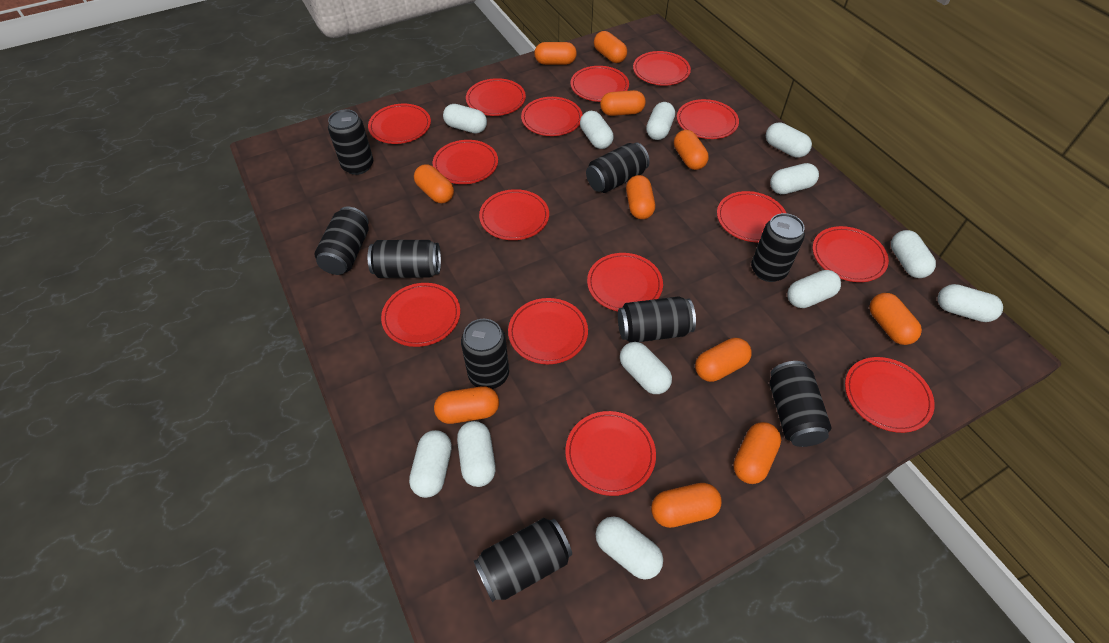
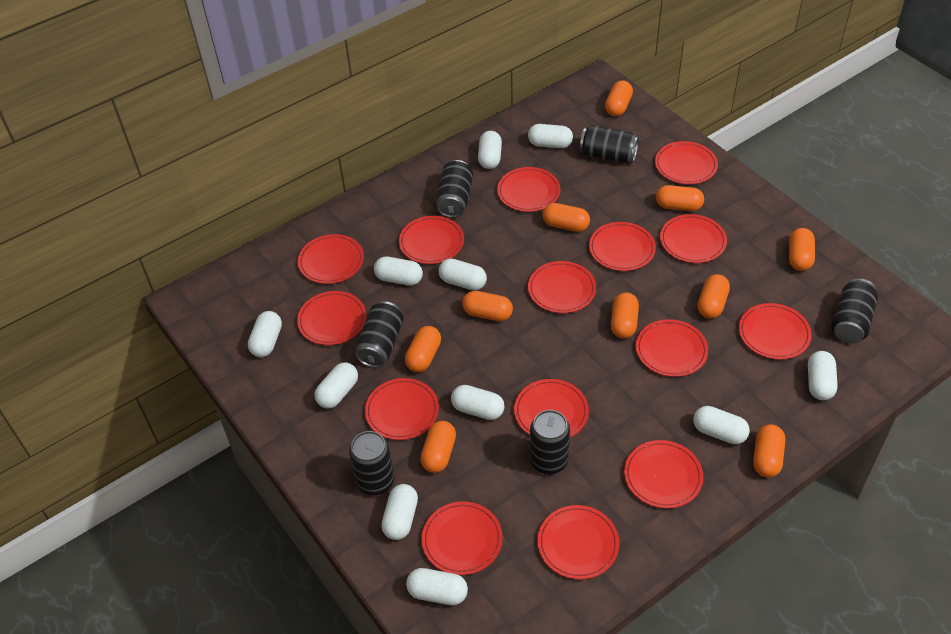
black can: [314,207,369,275] [328,109,373,175] [368,240,441,278] [461,319,509,389] [474,518,572,602] [586,142,650,193] [618,296,696,343] [751,213,805,282] [770,361,832,447] = 9 -> [349,431,394,496] [355,301,404,368] [435,160,473,218] [530,410,570,474] [580,125,639,163] [831,278,878,343] = 6
orange capsule: [414,164,454,203] [434,386,499,424] [534,42,577,65] [594,31,627,63] [600,90,646,116] [626,175,655,219] [651,483,722,528] [674,130,709,170] [695,338,752,382] [733,422,781,484] [869,293,922,345] = 11 -> [405,326,441,372] [420,421,456,473] [462,291,513,321] [543,203,590,232] [605,80,633,116] [611,292,639,339] [656,185,704,211] [697,274,730,319] [753,424,785,478] [789,228,815,271] = 10
white capsule: [409,430,452,498] [443,104,487,134] [457,421,496,487] [580,111,613,149] [595,516,663,580] [620,342,672,394] [646,102,675,140] [766,123,812,158] [770,163,819,194] [787,270,841,308] [891,230,936,278] [938,284,1003,322] = 12 -> [248,311,282,357] [314,362,358,408] [374,257,423,286] [381,484,418,540] [406,568,468,605] [439,259,487,290] [451,385,505,420] [478,131,502,169] [528,124,573,148] [693,406,750,444] [808,351,838,400] = 11

